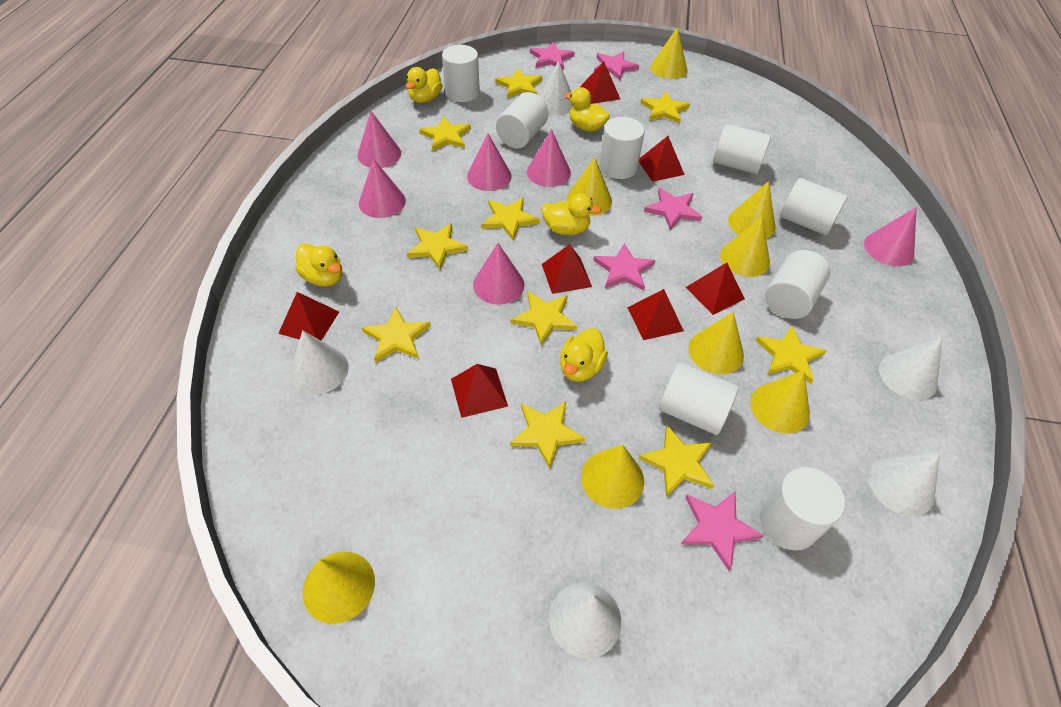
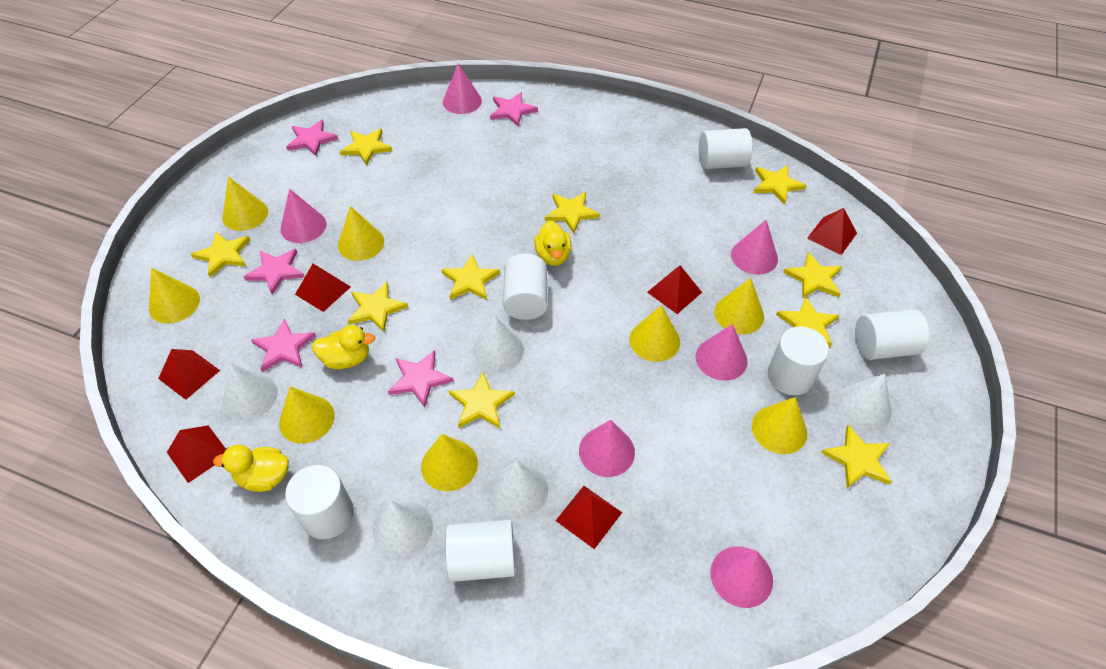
red pyramid: [278,292,339,340] [451,364,508,418] [542,244,592,294] [580,62,620,104] [628,289,684,340] [639,136,685,182] [686,263,745,315] = 7 -> [158,349,220,400] [167,425,226,483] [295,264,351,312] [555,486,622,549] [647,265,702,314] [807,208,857,255] = 6
white cylinder: [442,45,480,102] [496,92,548,149] [600,117,645,179] [659,362,739,435] [713,124,771,174] [760,467,845,550] [765,250,830,319] [780,178,848,235] = 8 -> [285,465,354,539] [445,520,515,582] [503,254,548,320] [699,128,752,169] [768,326,829,395] [855,310,929,360] = 6
yellow duck: [295,243,342,287] [406,67,443,103] [541,193,601,235] [560,328,608,382] [565,87,610,132] = 5 -> [213,445,289,492] [312,325,375,369] [534,221,571,266] = 3

